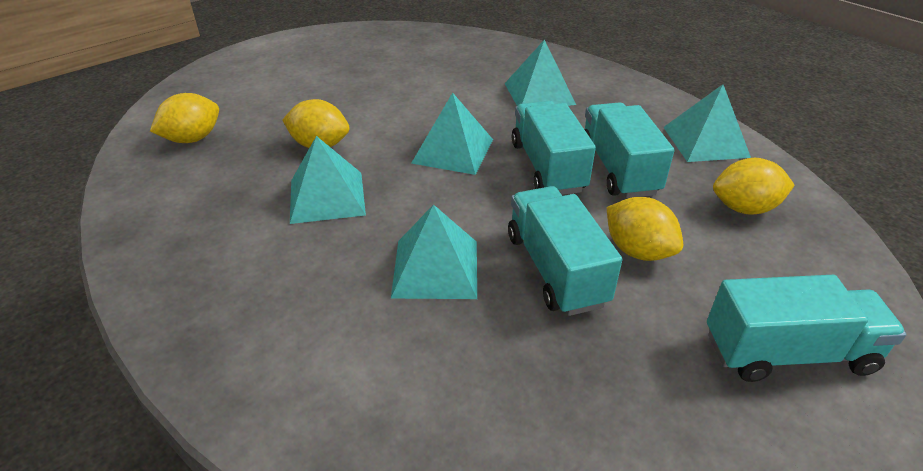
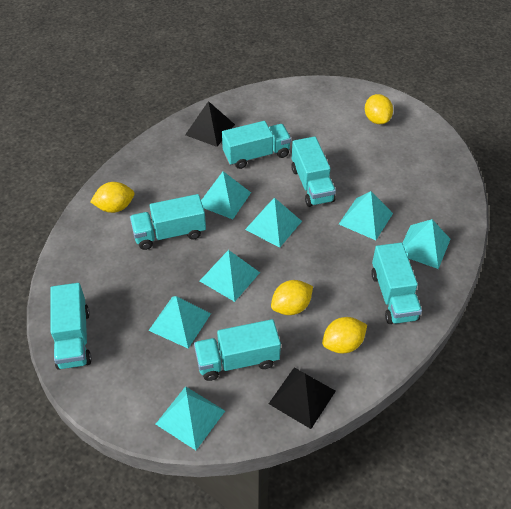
black pyramid: none = 0 -> [185,101,235,147] [269,367,336,429] = 2
turquoise pyramid: [290,136,366,224] [391,204,477,299] [411,93,493,175] [504,40,576,106] [663,84,751,162] = 5 -> [148,296,211,349] [156,386,225,450] [200,250,260,302] [201,171,251,219] [245,198,302,248] [339,191,393,240] [403,219,450,269] = 7
turquoise truck: [508,186,622,316] [512,101,596,195] [584,102,674,198] [707,275,907,382] = 4 -> [50,283,92,370] [130,194,206,250] [194,319,281,381] [222,121,291,169] [291,136,336,207] [371,243,422,324] = 6

